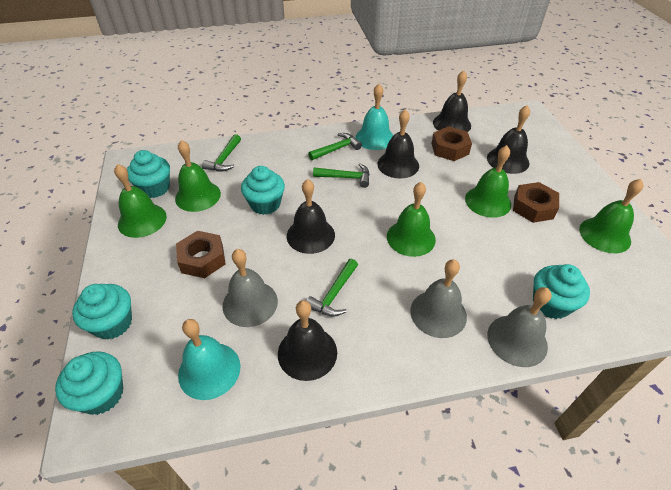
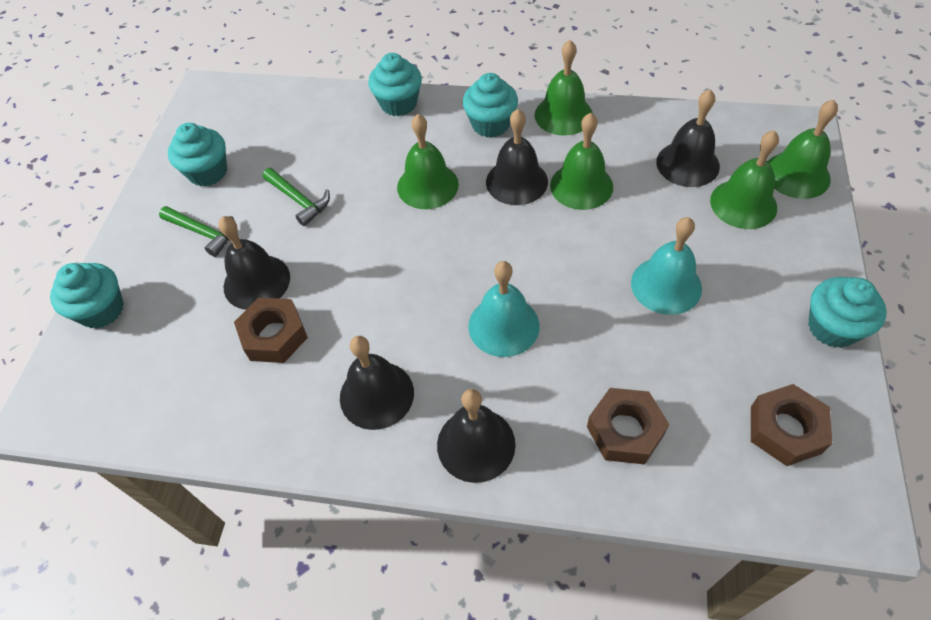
green hammer: [202,134,241,171] [306,259,358,317] [308,133,362,160] [313,163,370,188] = 4 -> [159,206,234,257] [263,168,330,226] = 2
grey bell: [223,249,278,327] [410,259,467,338] [487,287,552,367] = 3 -> none = 0

